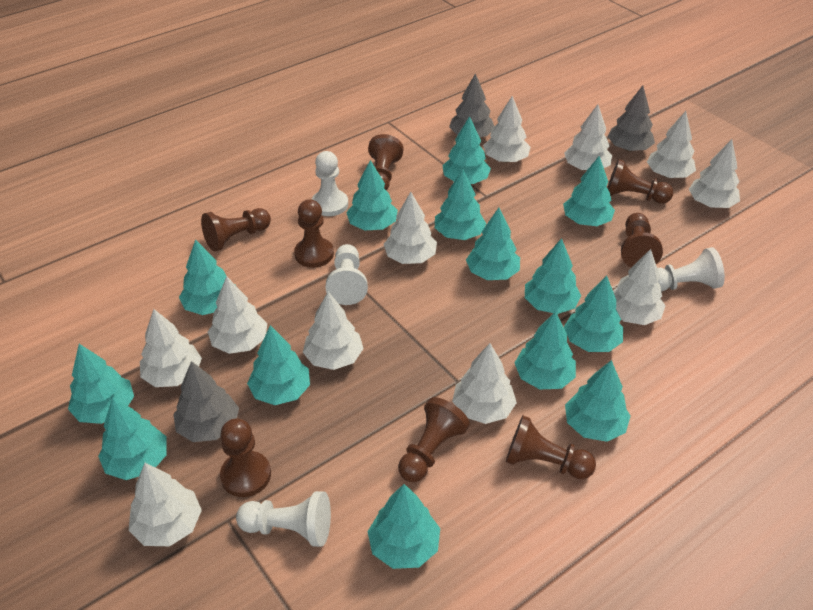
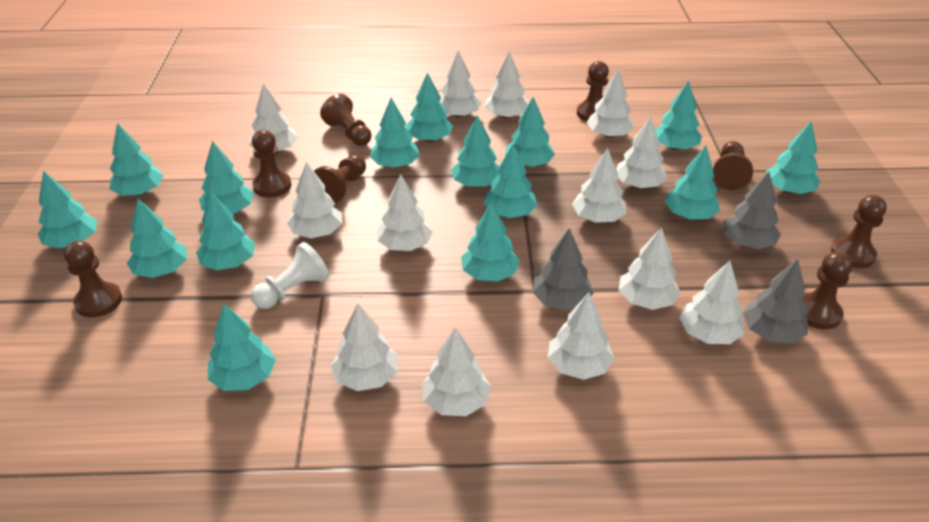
turquoise tree: [68,344,134,424] [98,397,167,480] [179,239,226,315] [247,325,310,405] [346,160,398,231] [367,484,440,569] [435,169,486,240] [442,116,491,184] [466,208,520,280] [515,311,576,389] [525,238,581,314] [563,156,615,226] [564,276,623,352] [565,360,630,442] = 14 -> [38,171,97,248] [110,123,163,196] [127,198,187,278] [196,192,255,270] [199,141,253,213] [208,304,276,391] [370,98,420,168] [406,73,453,142] [451,115,499,187] [461,202,520,281] [483,144,537,218] [505,97,555,167] [655,81,702,150] [665,146,720,219] [766,121,820,194] = 15
white pawn: [236,491,331,547] [312,151,348,216] [326,244,368,305] [657,247,725,292] = 4 -> [251,242,329,309] = 1
white tree: [129,463,202,546] [140,309,202,387] [208,276,267,354] [303,292,364,370] [384,192,437,264] [452,343,517,424] [483,96,530,163] [564,104,612,171] [613,249,666,325] [647,111,696,178] [689,139,740,208] = 11 -> [249,84,298,153] [287,162,342,238] [331,303,398,391] [377,174,433,251] [422,327,491,416] [439,51,481,118] [484,52,529,119] [548,293,614,380] [572,148,626,223] [586,69,634,138] [616,116,667,188] [619,227,680,310] [679,261,745,344] = 13

